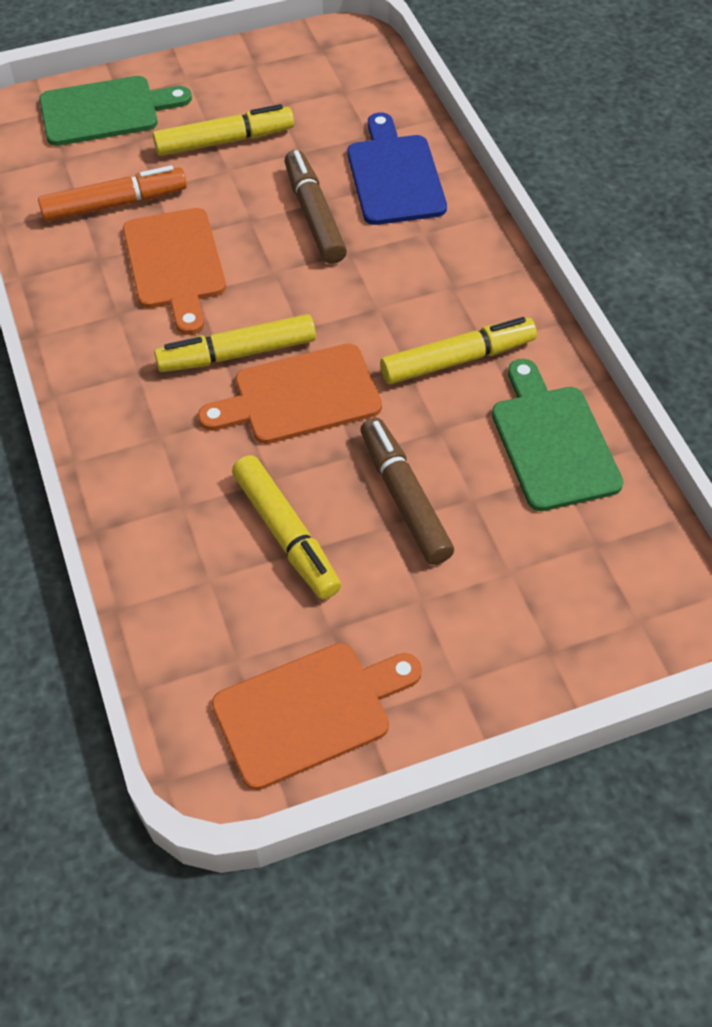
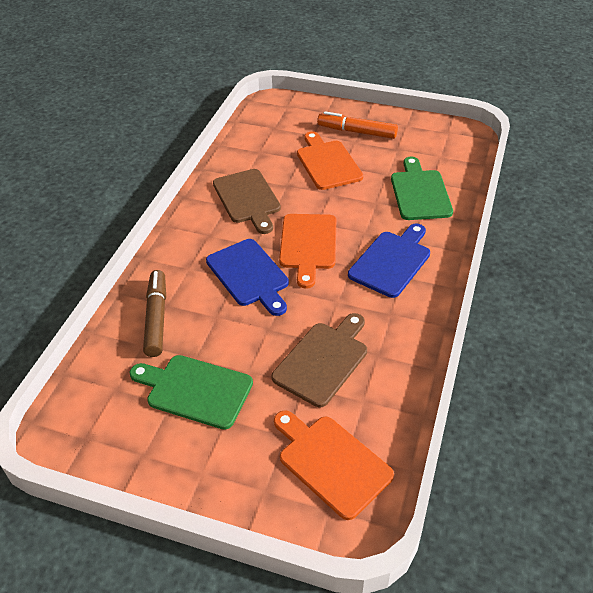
blue cutting board: [347,112,447,225] = 1 -> [206,239,289,316] [348,223,430,298] = 2
brown cutting board: none = 0 -> [213,169,281,234] [272,313,367,407] = 2
brown marker: [284,150,347,264] [360,418,454,565] = 2 -> [143,270,166,357] = 1
yellow marker: [153,104,294,156] [154,314,316,372] [232,455,341,599] [380,317,537,384] = 4 -> none = 0

